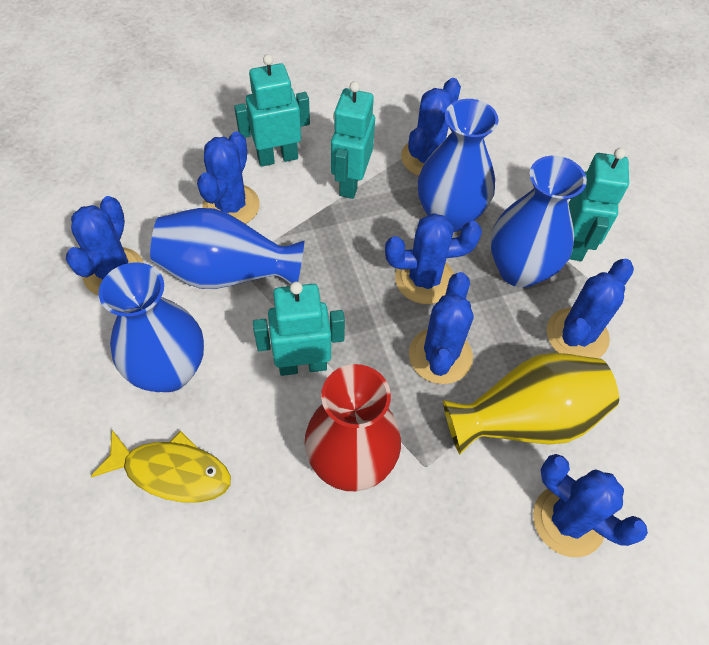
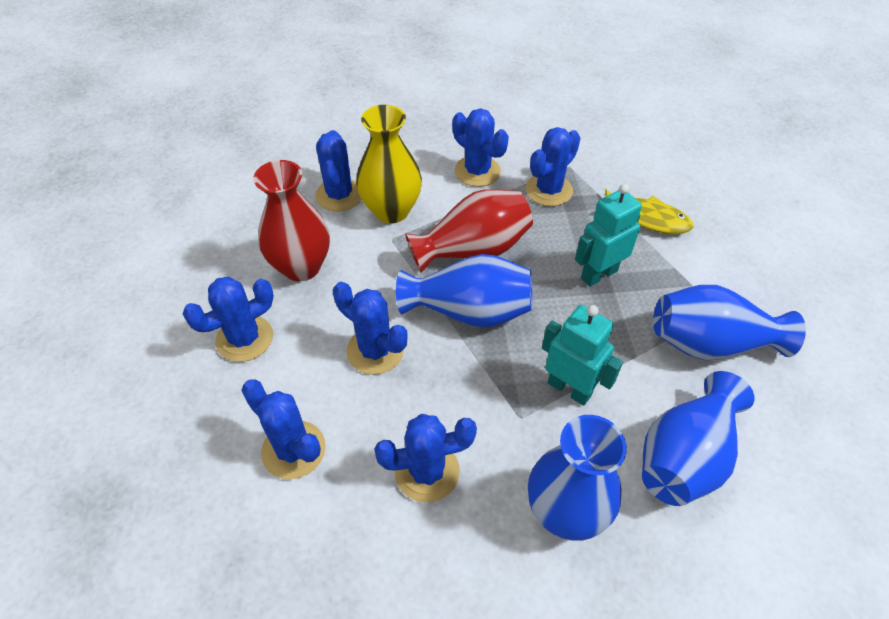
red vase: [304,364,401,491] = 1 -> [253,160,330,281] [405,189,533,273] = 2
turquoise robot: [234,54,310,167] [253,282,345,376] [331,81,375,199] [569,148,629,261] = 4 -> [542,305,623,406] [575,184,642,287] = 2

